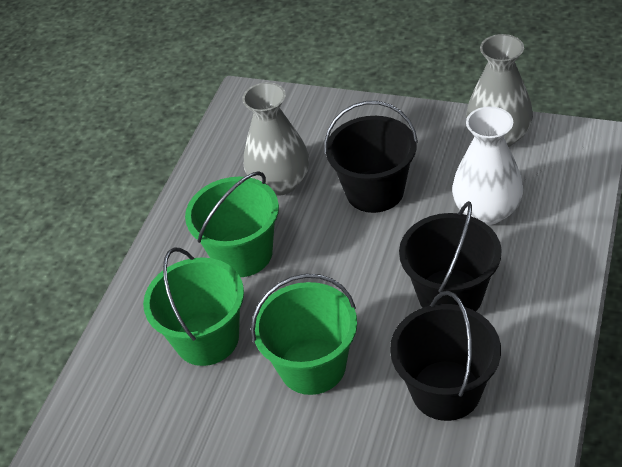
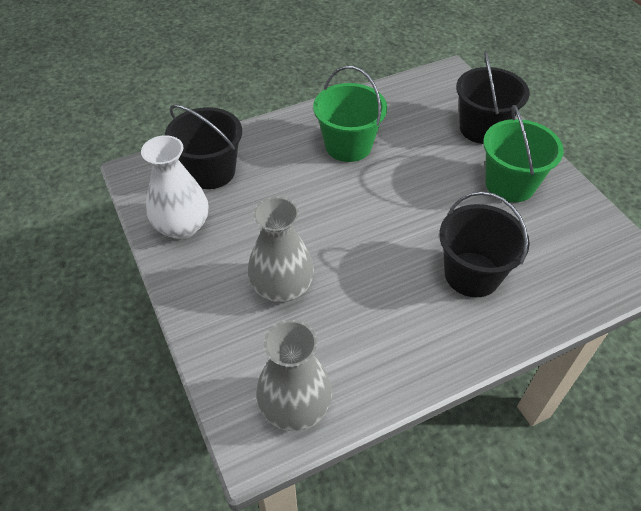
green bucket: [143,247,244,366] [185,171,279,277] [251,274,357,395] = 3 -> [313,66,387,162] [483,105,564,202] = 2

